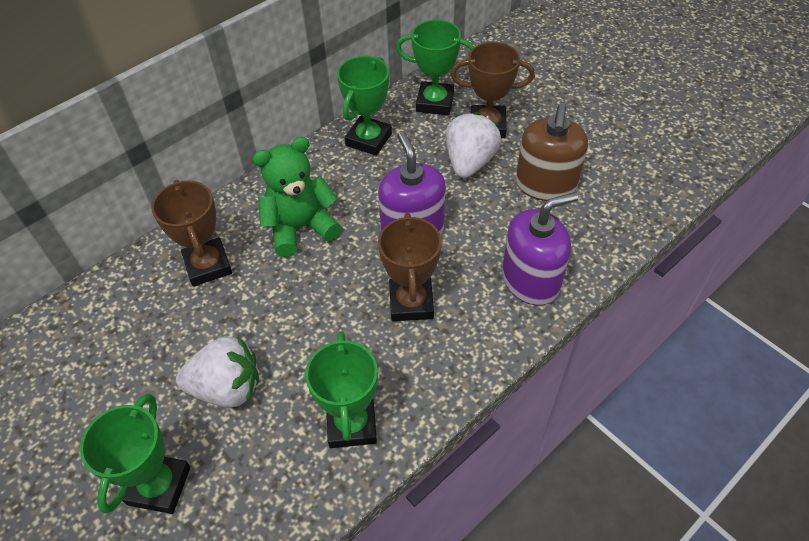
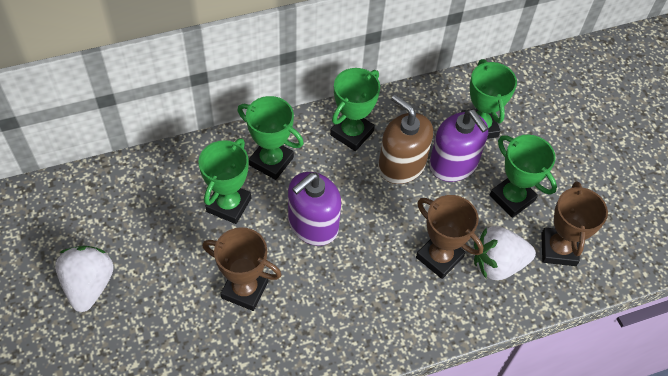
green teddy bear: [253,137,341,257] = 1 -> none = 0
green trophy: [80,394,190,514] [305,332,378,448] [337,56,392,156] [396,20,474,115] = 4 -> [198,138,251,224] [238,96,304,180] [330,68,380,151] [461,59,517,139] [490,135,557,218] = 5

